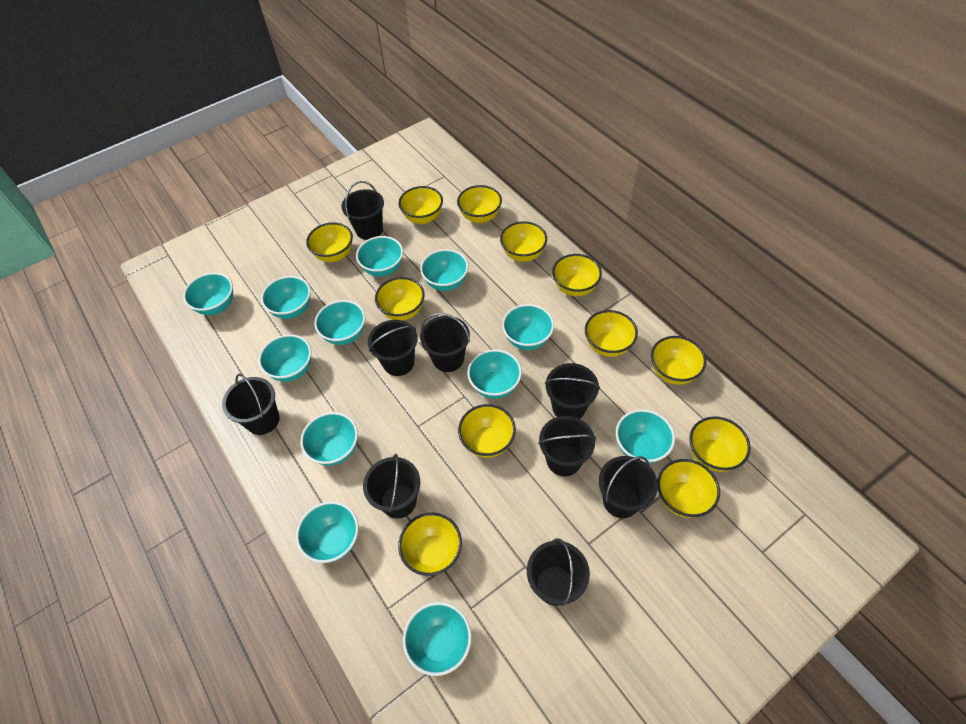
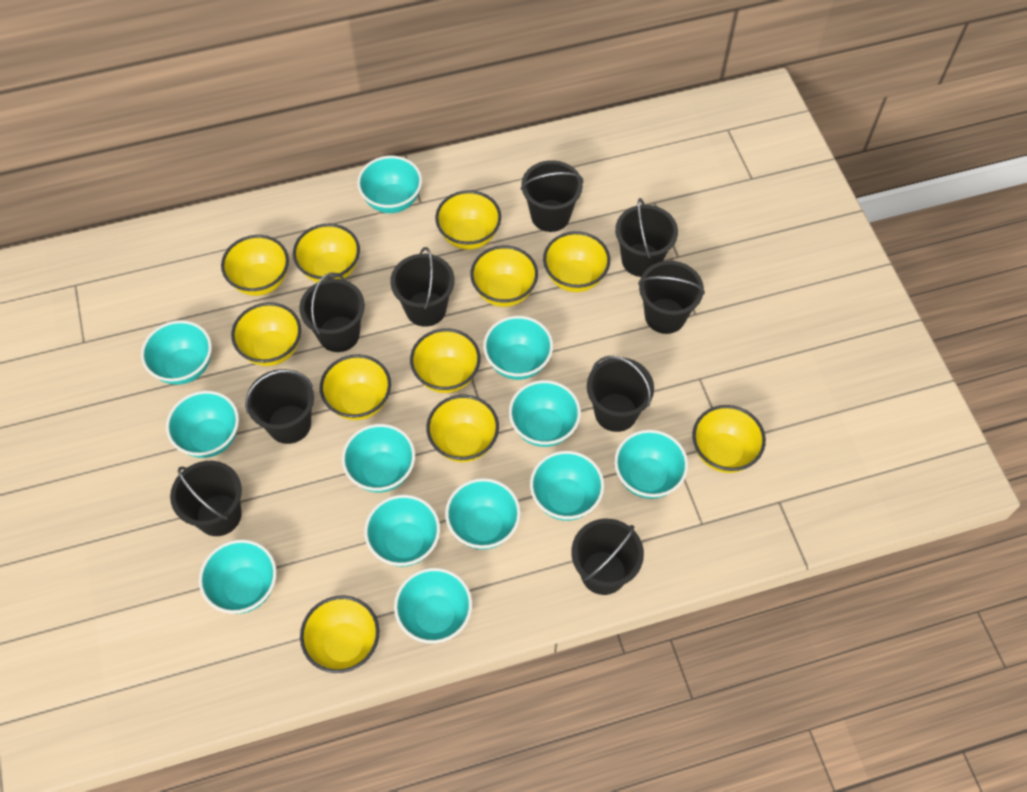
yellow bowl: [306,222,353,262] [375,277,424,320] [398,186,443,224] [398,513,462,576] [457,185,502,223] [458,404,516,458] [500,221,547,262] [552,254,602,296] [585,310,638,357] [651,336,706,385] [657,459,720,518] [689,416,751,472] = 12 -> [221,235,289,296] [231,302,301,366] [293,224,360,283] [300,596,380,673] [320,354,391,420] [410,328,481,393] [426,395,499,462] [435,190,501,250] [470,245,538,307] [543,231,610,292] [692,405,766,473] = 11

